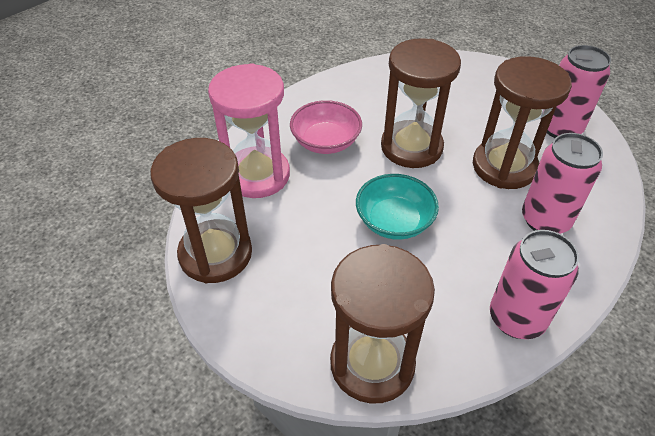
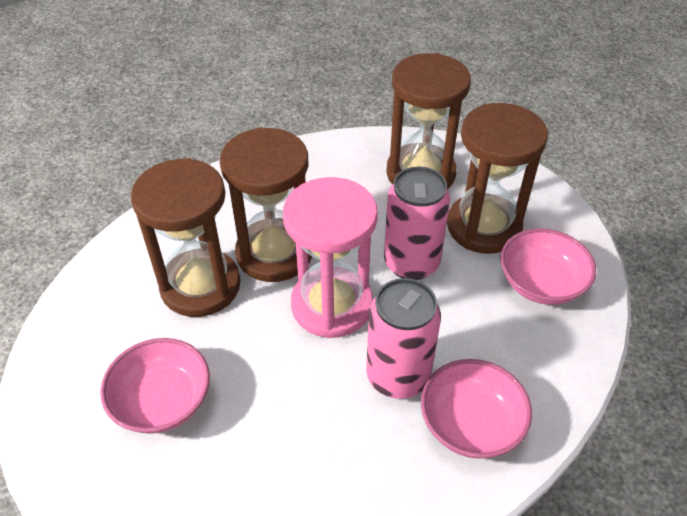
pink bowl: [290,100,362,154] = 1 -> [100,338,210,434] [421,359,532,459] [500,229,596,305] = 3
pink can: [490,230,579,339] [522,133,603,234] [541,45,611,138] = 3 -> [366,278,441,399] [384,166,450,280] = 2
turquoise bowl: [356,174,439,240] = 1 -> none = 0

